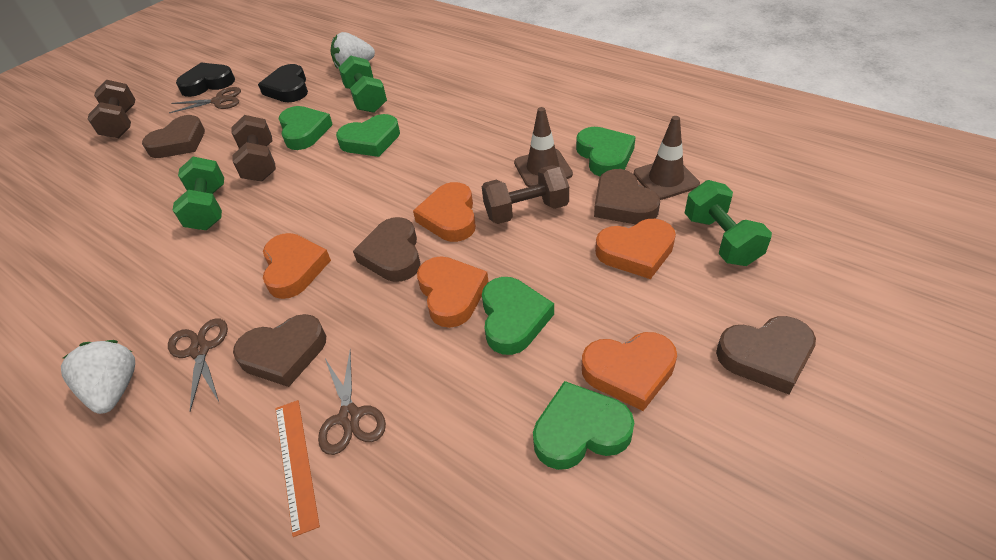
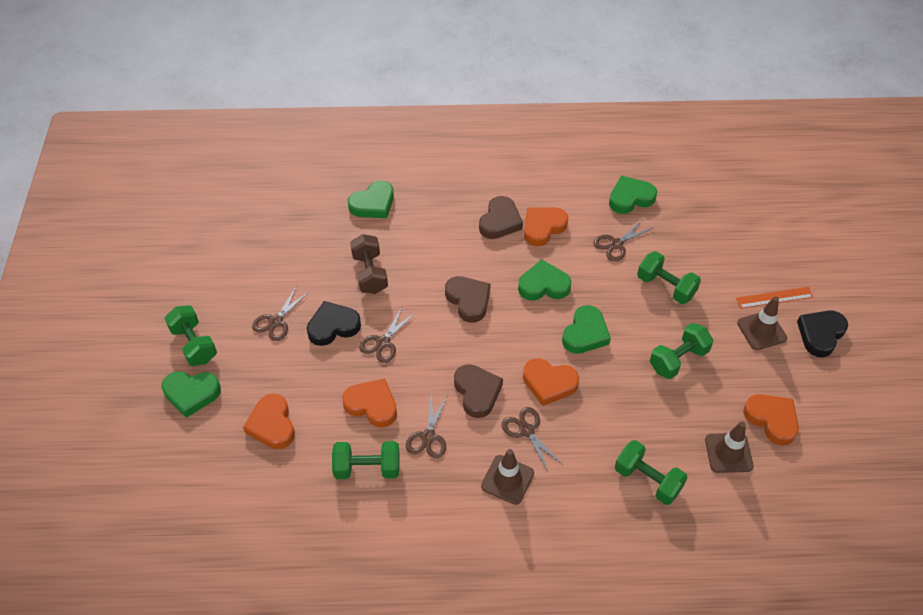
brown dumbbell: [88,80,135,138] [231,115,276,182] [482,165,569,224] = 3 -> [350,234,388,294] = 1
brown heart: [142,115,205,158] [233,314,326,387] [353,217,421,282] [594,169,660,224] [716,316,816,394] = 5 -> [445,276,491,323] [454,364,503,418] [479,196,523,239] = 3
brown scissors: [168,318,228,412] [169,87,241,113] [318,349,386,455] = 3 -> [252,286,310,341] [359,307,416,363] [406,395,448,459] [501,407,563,472] [593,220,653,261] = 5
brown traffic cone: [514,107,573,187] [634,116,700,200] = 2 -> [481,449,534,505] [705,422,754,473] [737,296,787,350] = 3
green dumbbell: [173,157,224,230] [339,56,387,113] [685,180,772,266] = 3 -> [164,305,217,366] [332,441,400,479] [615,440,687,505] [637,251,701,304] [650,323,713,379] = 5
white strawberry: [61,340,135,414] [331,32,375,68] = 2 -> none = 0

